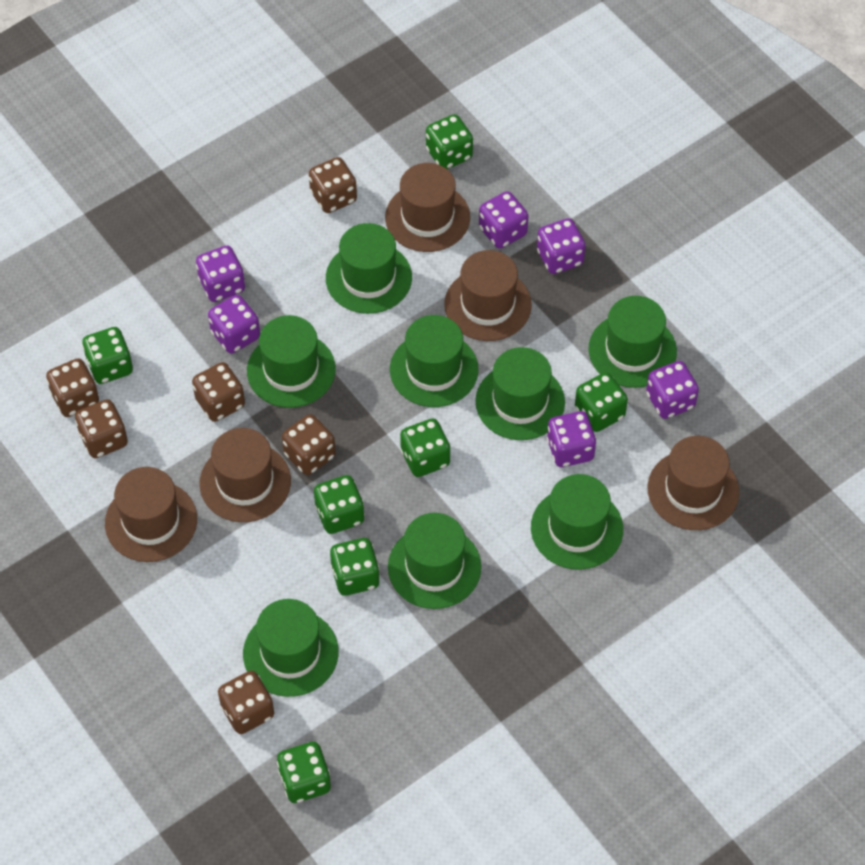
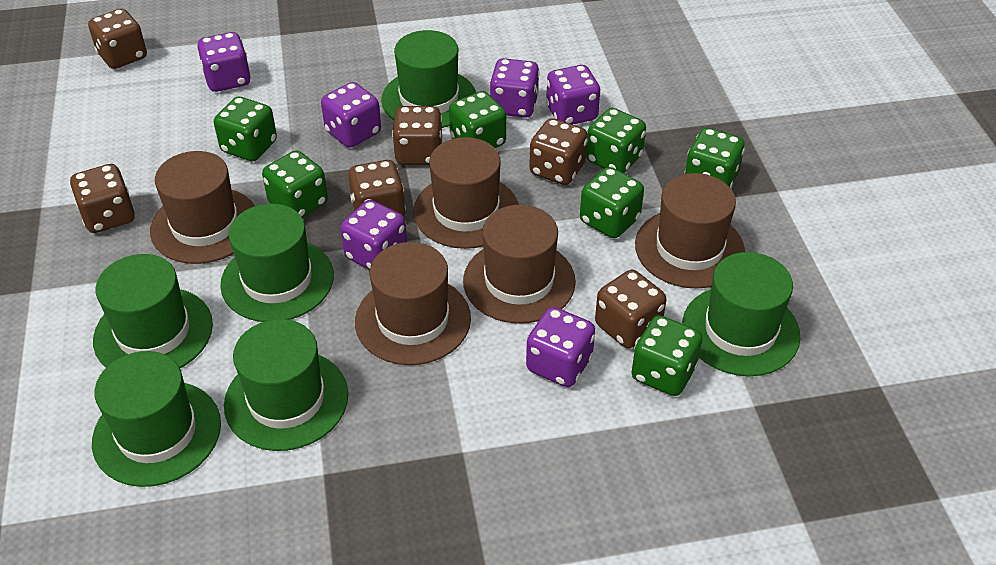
green hat: [243,599,339,697] [247,315,336,408] [326,223,412,314] [388,513,481,609] [390,315,478,407] [475,347,565,440] [531,474,623,570] [589,296,677,388] = 8 -> [92,351,221,487] [93,254,213,368] [220,204,334,322] [224,319,348,451] [381,30,476,128] [682,252,801,376] = 6

